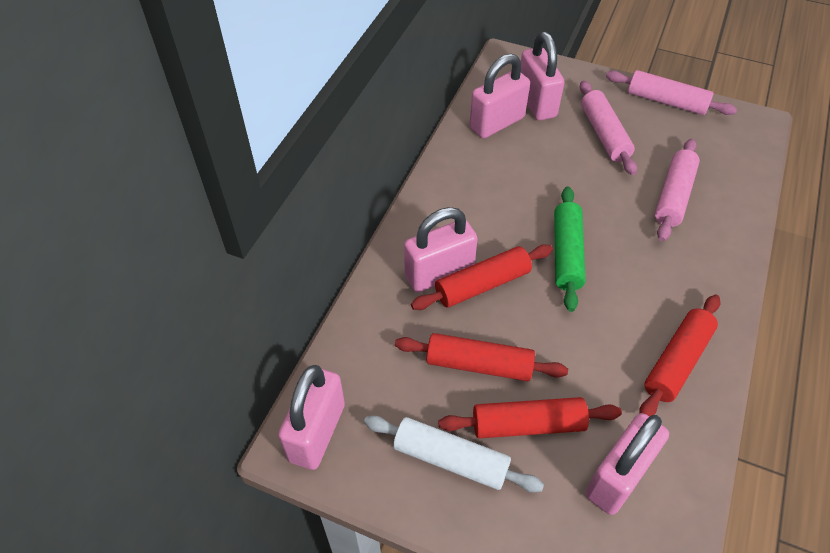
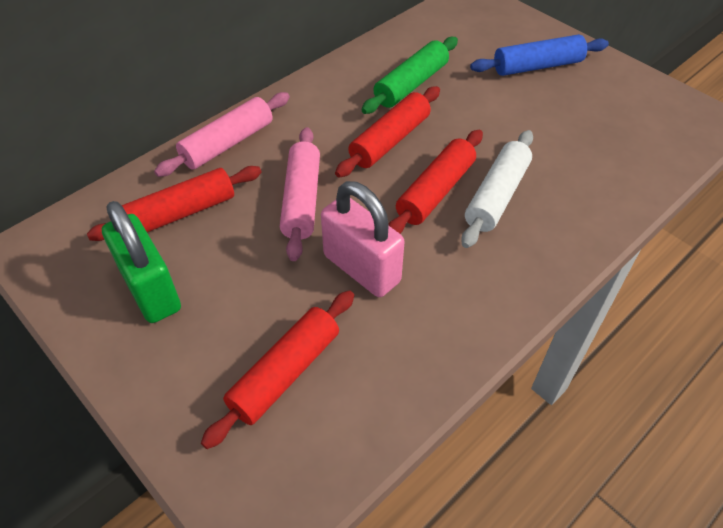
blue rolling pin: none = 0 -> [470,34,609,76] = 1
green padlock: none = 0 -> [102,201,181,323] = 1
pink padlock: [278,365,345,470] [404,207,478,293] [469,54,530,138] [521,32,565,121] [585,413,669,515] = 5 -> [321,181,405,297] = 1
pink rolling pin: [580,80,637,175] [606,70,737,115] [655,139,700,241] = 3 -> [154,92,290,177] [280,127,320,261] = 2

